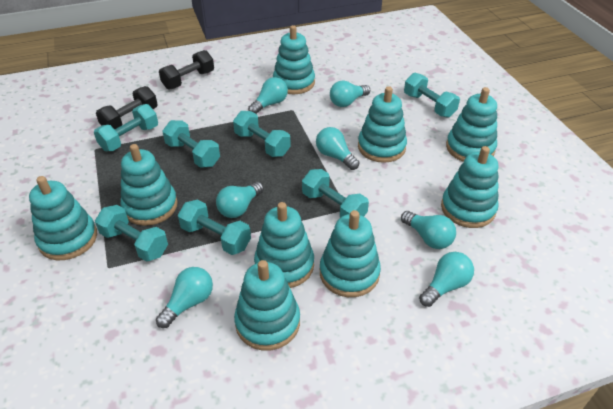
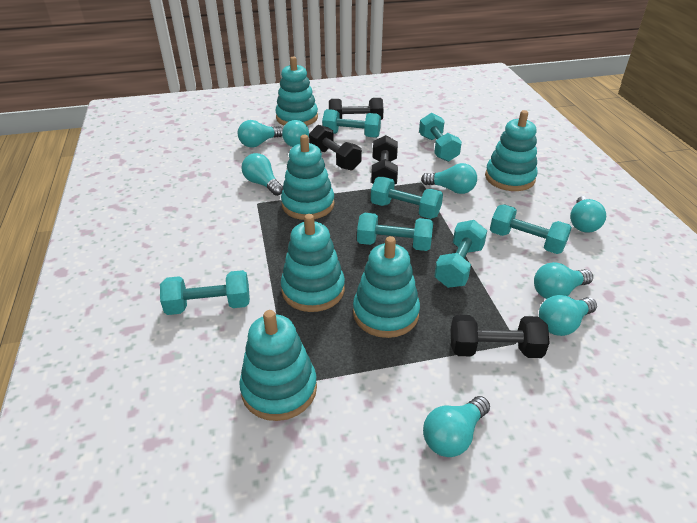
black dumbbell: [96,86,158,130] [159,50,214,89] = 2 -> [309,125,362,171] [329,98,384,120] [371,135,398,185] [451,315,550,358] = 4
turquoise light bulb: [156,267,213,328] [216,182,264,218] [248,77,288,114] [316,127,360,170] [330,80,370,107] [401,211,456,249] [419,252,474,307] = 7 -> [238,120,283,147] [242,153,283,196] [282,120,309,147] [421,163,477,194] [423,396,490,457] [534,262,593,299] [539,295,597,336] [570,196,606,233] = 8
turquoise stacking toy: [29,176,97,260] [121,144,178,226] [234,260,300,351] [254,202,314,288] [273,25,315,94] [320,210,381,297] [358,86,407,163] [441,146,498,228] [446,87,497,162] = 9 -> [239,310,317,421] [275,57,318,126] [281,135,335,220] [281,214,345,312] [353,236,420,338] [485,110,538,191] = 6

